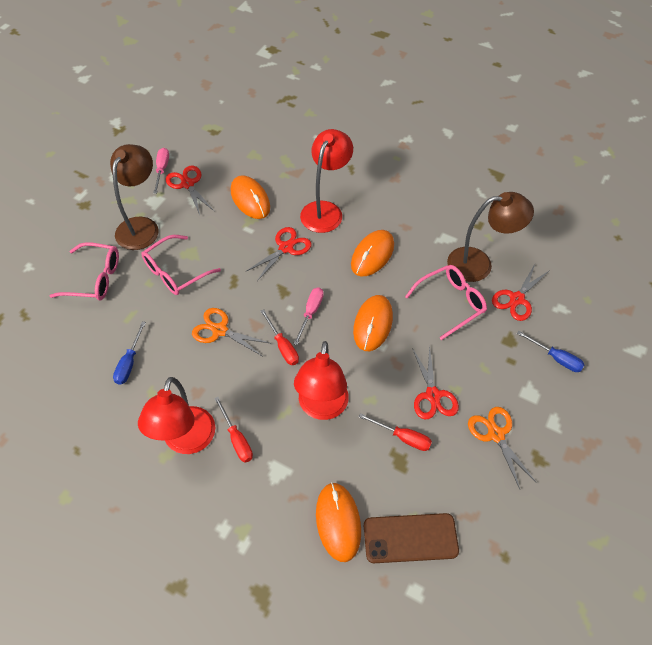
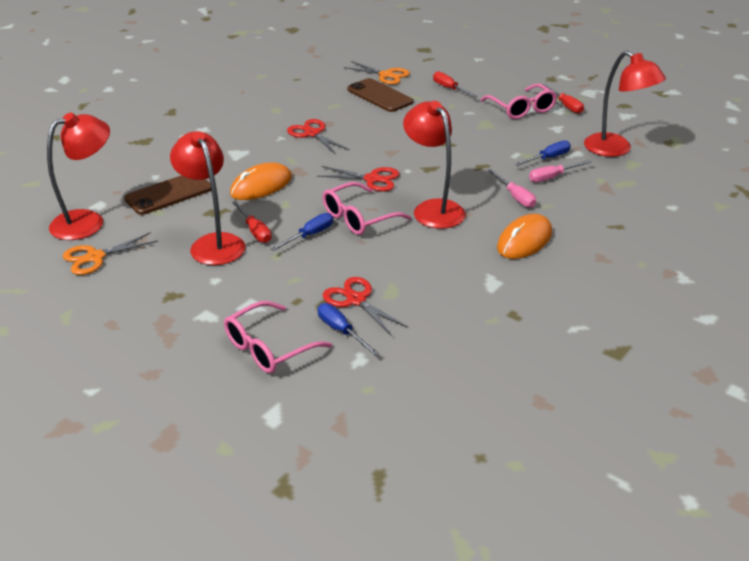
blue screwdriver: [113,321,146,385] [517,331,584,372] = 2 -> [271,213,333,251] [318,303,379,355] [515,141,571,166] = 3
brown lamp: [110,144,159,250] [447,192,534,282] = 2 -> none = 0
brown phone: [364,513,459,563] = 1 -> [124,175,211,215] [347,78,413,112] = 2
orange mouse: [231,175,270,219] [316,482,361,562] [351,230,394,276] [353,295,393,351] = 4 -> [230,163,292,200] [497,214,552,259] = 2
red lamp: [138,377,215,454] [294,341,349,420] [300,129,353,233] = 3 -> [47,113,110,240] [170,131,245,265] [403,101,466,229] [584,50,666,157] = 4
red scissors: [166,166,215,215] [245,227,312,281] [412,345,459,419] [492,262,550,321] = 4 -> [287,119,350,154] [317,166,399,191] [323,277,409,336] = 3

